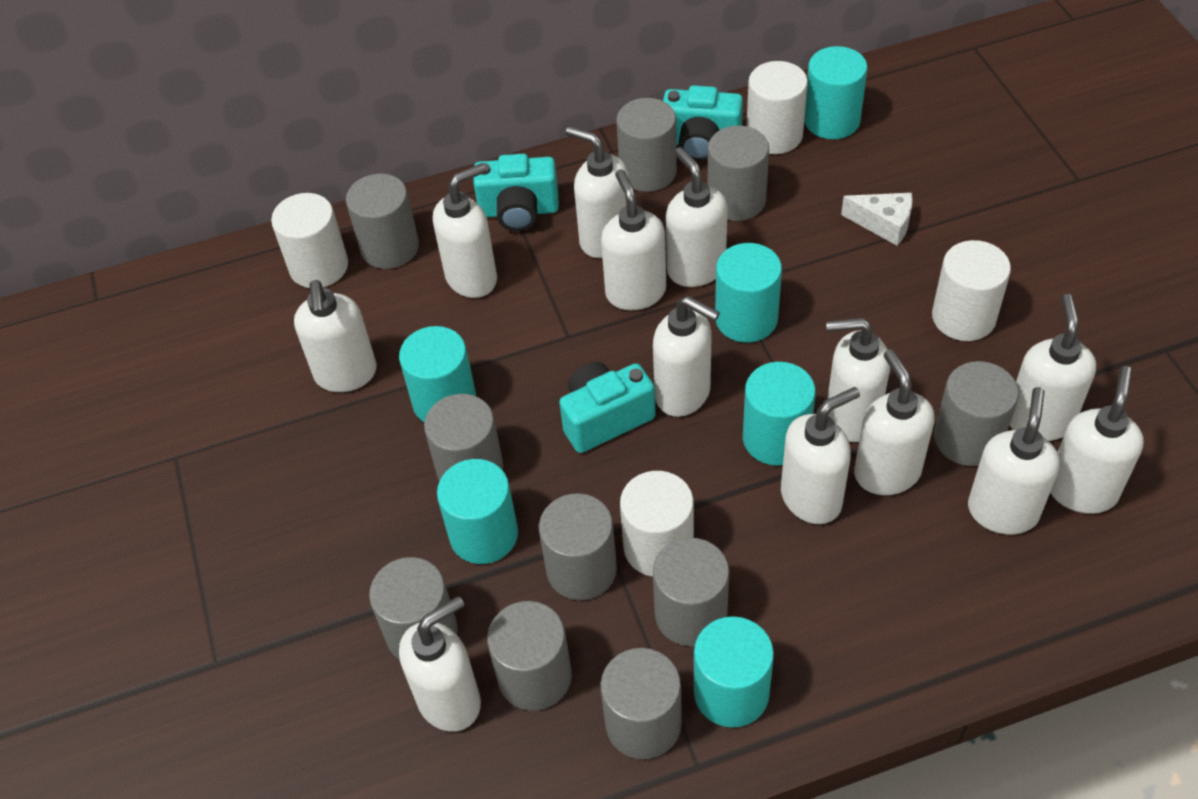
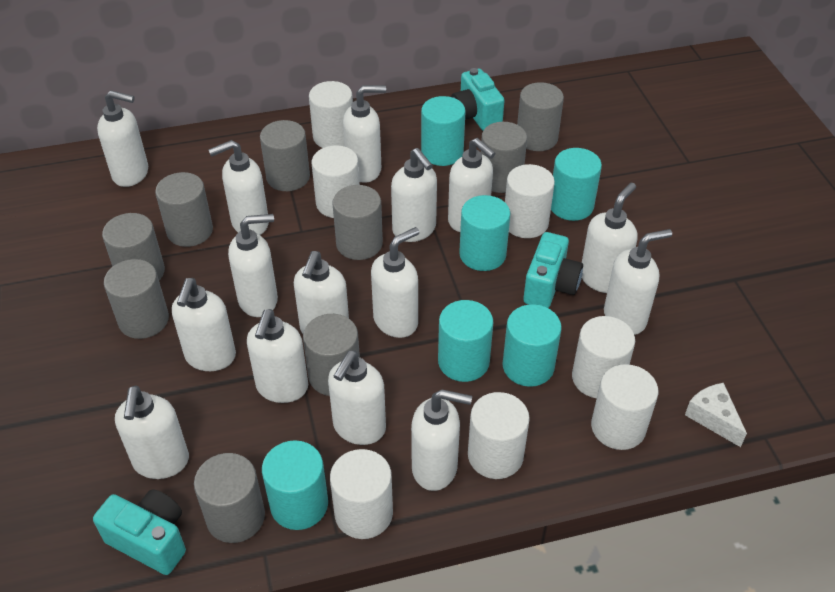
grey cylinder: [346,173,419,269] [369,557,458,660] [424,394,503,482] [487,601,572,711] [539,493,617,600] [601,648,682,759] [616,98,677,192] [653,538,729,646] [707,126,769,221] [934,361,1019,466] = 10 -> [102,213,165,280] [104,259,169,339] [155,172,213,247] [194,453,265,543] [260,120,310,191] [303,314,360,396] [332,185,383,260] [481,122,527,193] [517,82,564,151] = 9
white cylinder: [271,193,348,288] [620,471,694,577] [747,61,808,154] [932,240,1011,341] = 4 -> [309,81,353,148] [312,145,360,218] [330,449,393,539] [468,392,530,479] [505,164,555,238] [572,316,635,398] [591,364,658,450] = 7
white soap dispenser: [294,280,377,392] [399,596,481,732] [433,163,497,298] [566,126,629,258] [601,169,666,310] [653,296,720,417] [666,147,728,287] [781,387,860,524] [826,318,890,442] [854,350,935,495] [968,387,1060,535] [1010,294,1096,441] [1050,366,1144,514] = 13 -> [97,90,148,187] [115,385,189,479] [172,278,236,371] [208,140,269,235] [228,214,278,317] [247,309,308,403] [294,251,349,334] [328,350,386,445] [343,85,386,183] [371,227,419,338] [391,148,437,242] [411,389,472,491] [448,138,496,232] [582,183,638,293] [604,229,672,335] = 15

